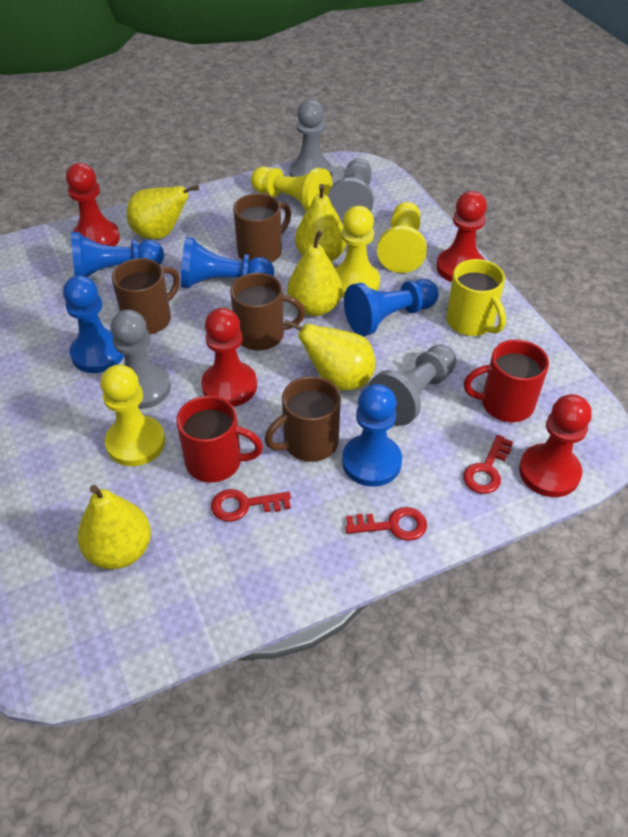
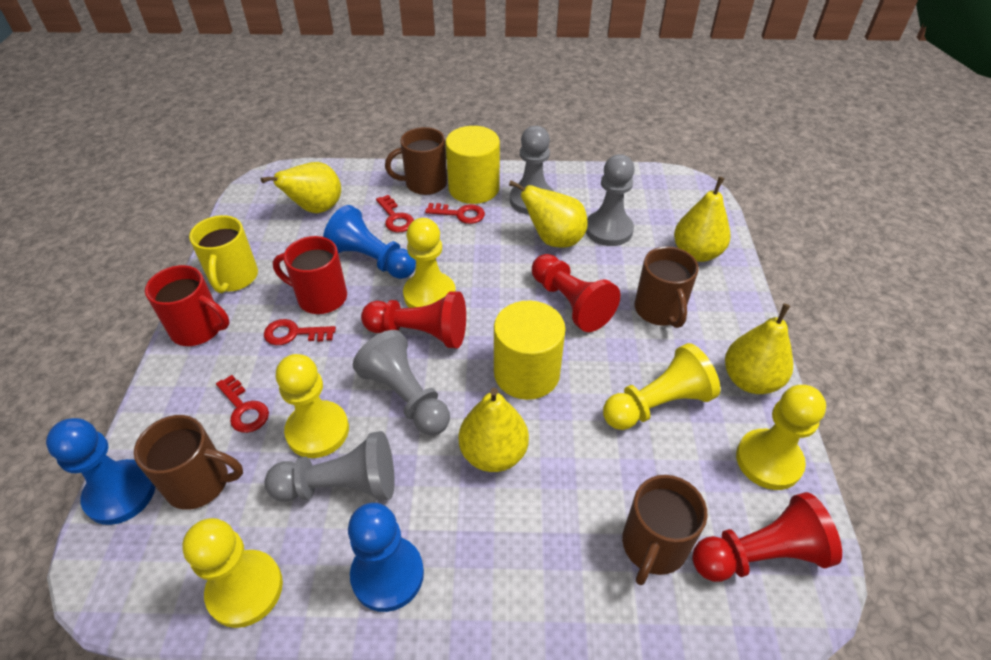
blue pawn: [63,275,124,373] [70,232,164,277] [181,237,274,288] [342,384,402,487] [344,279,439,336] = 5 -> [46,418,155,525] [323,205,416,279] [348,503,424,612] = 3
red key: [211,489,291,522] [345,507,427,541] [463,435,513,494] = 3 -> [216,375,269,433] [264,319,336,345] [376,195,414,232] [425,203,485,224] = 4
red pawn: [66,163,120,246] [201,308,257,407] [436,191,487,282] [519,394,592,497] = 4 -> [361,291,466,348] [532,254,620,332] [692,492,842,582] = 3
yellow cylinder: none = 0 -> [445,126,500,204] [494,301,566,400] = 2
yellow pawn: [100,364,165,466] [251,166,332,212] [335,206,380,297] [377,202,427,273] = 4 -> [182,518,283,628] [276,354,349,458] [403,218,456,308] [603,343,720,430] [736,385,826,490] = 5

